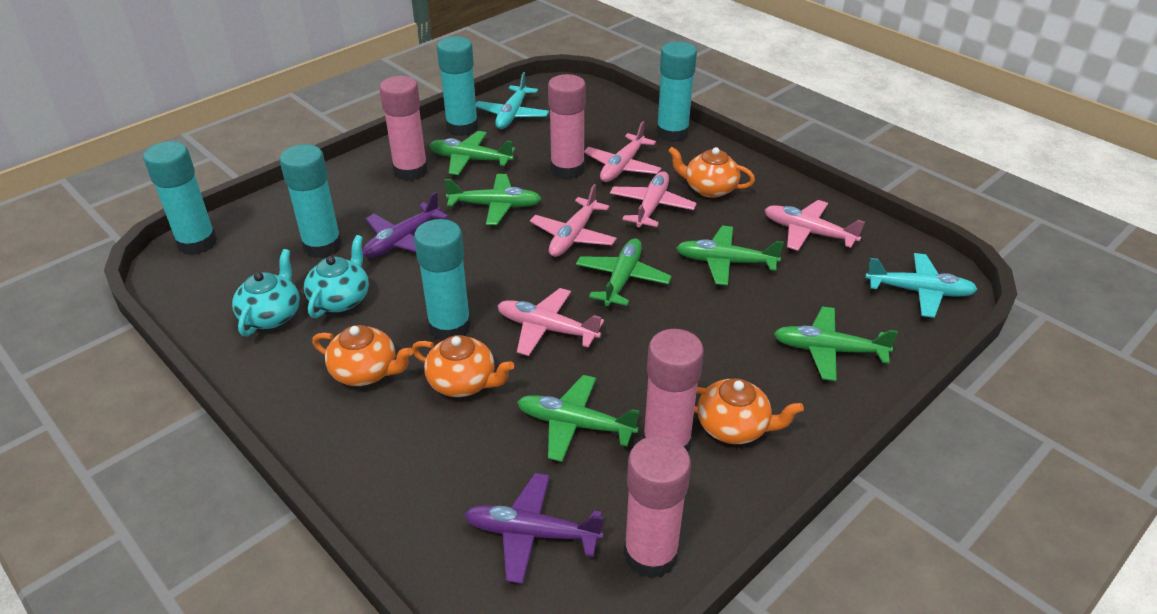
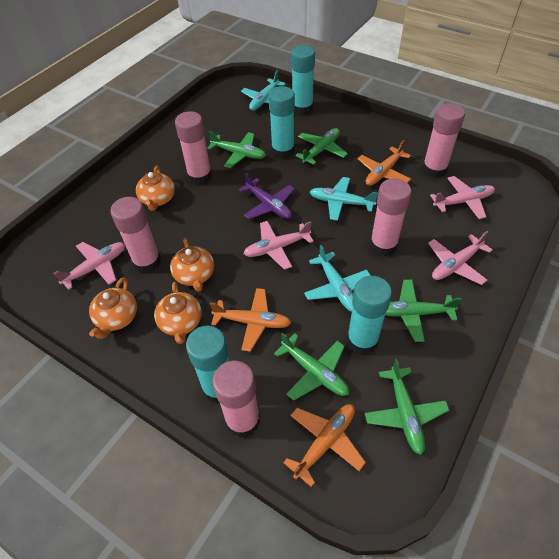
green plane: [429,131,515,175] [444,174,542,225] [517,375,639,462] [576,238,672,306] [676,226,784,285] [774,307,898,381] = 6 -> [207,131,266,168] [274,333,349,401] [295,128,348,165] [364,359,449,455] [385,280,462,342] = 5
orange plane: none = 0 -> [210,288,291,352] [283,404,366,487] [358,140,411,186] = 3
pink glue stick: [379,76,428,181] [548,74,586,179] [624,436,691,579] [643,329,704,452] = 4 -> [110,197,161,273] [175,111,212,185] [212,361,260,438] [370,178,412,256] [422,103,465,178] = 5
pink plane: [497,288,604,356] [530,184,617,257] [584,121,662,182] [610,171,697,227] [764,200,865,251] = 5 -> [53,242,125,290] [243,221,314,270] [428,231,493,285] [430,176,495,219] = 4
purple plane: [363,192,448,258] [464,473,604,584] = 2 -> [239,173,294,219] = 1
turquoise glue stick: [143,141,217,255] [279,144,342,258] [414,219,471,341] [437,36,479,136] [656,42,697,142] = 5 -> [186,326,229,403] [268,86,295,159] [291,45,315,115] [347,276,392,354] = 4
turquoise plane: [476,72,549,129] [865,253,978,318] = 2 -> [241,70,286,111] [304,245,371,312] [310,177,378,221] = 3
turquoise teapot: [232,249,300,336] [304,235,369,318] = 2 -> none = 0

